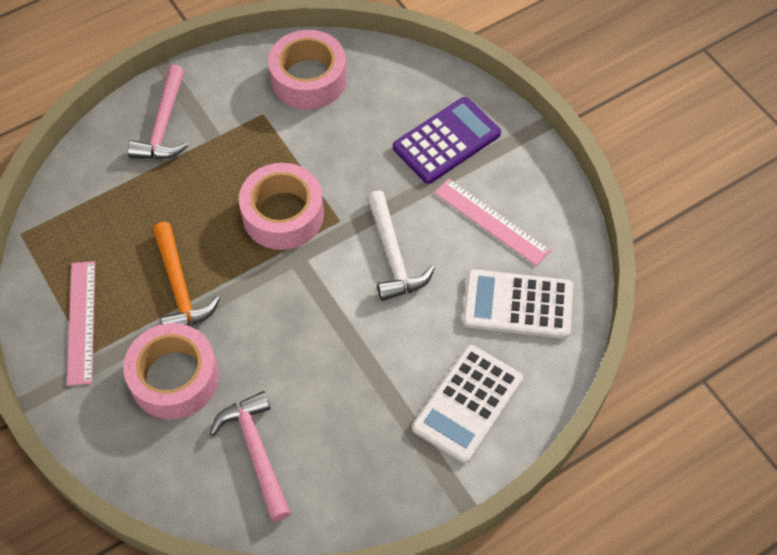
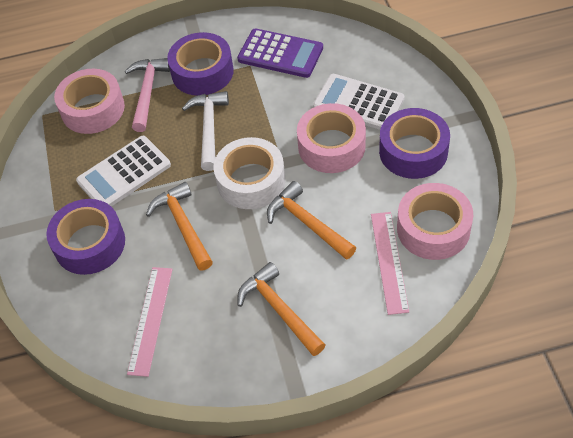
orange hammer: [153,222,220,326] = 1 -> [146,182,213,270] [237,262,325,356] [267,181,356,260] = 3
pink hammer: [128,65,188,159] [210,391,291,522] = 2 -> [125,58,170,132] = 1
purple tape: none = 0 -> [46,199,125,275] [167,32,234,96] [379,108,450,179] = 3
white tape: none = 0 -> [213,137,285,209] = 1

